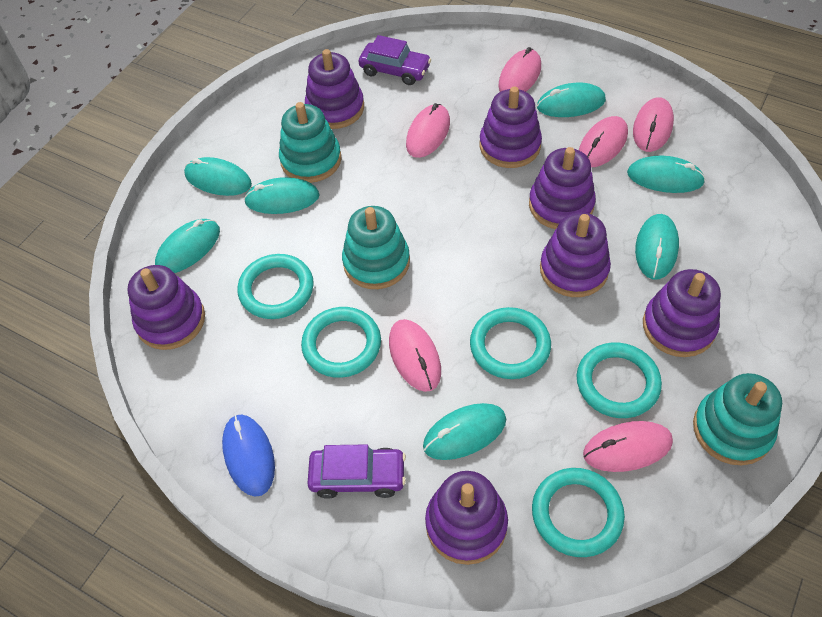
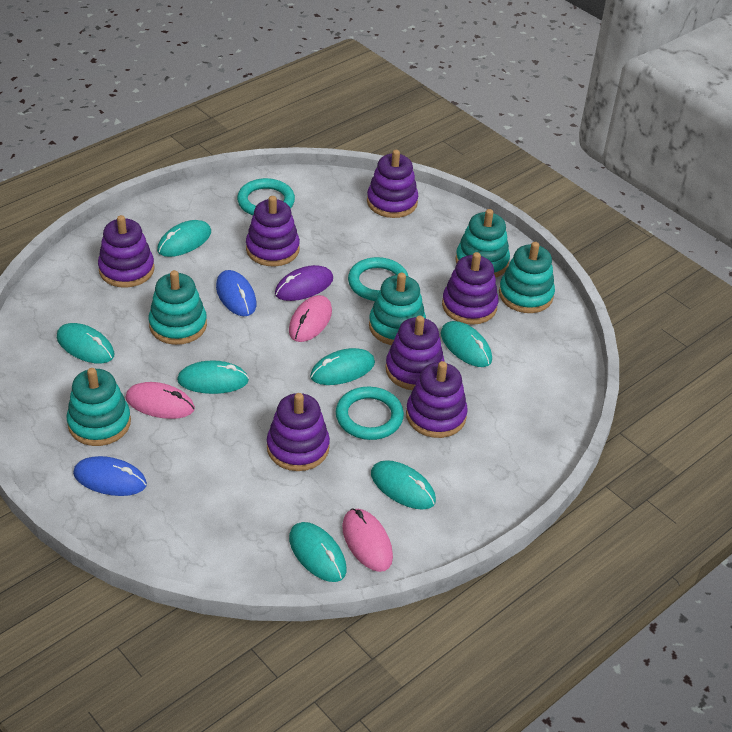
blue mouse: [222,414,275,497] = 1 -> [73,456,147,496] [216,270,256,316] = 2
pink mouse: [389,319,441,392] [406,103,450,158] [498,47,541,92] [579,116,628,167] [583,421,673,472] [633,97,674,152] = 6 -> [125,382,195,419] [289,295,332,342] [342,508,393,572] = 3
purple car: [307,444,406,499] [359,35,431,85] = 2 -> none = 0
purple mouse: none = 0 -> [275,265,333,301] = 1
turquoise ring: [238,254,314,319] [301,307,381,378] [470,307,551,379] [532,468,625,557] [577,343,662,418] = 5 -> [237,178,295,215] [336,387,404,440] [348,257,408,301] = 3
turquoise stacking toy: [279,102,342,183] [342,206,410,289] [693,373,782,465] = 3 -> [67,368,131,446] [149,270,207,345] [369,273,426,345] [455,209,510,278] [499,242,555,313] = 5

